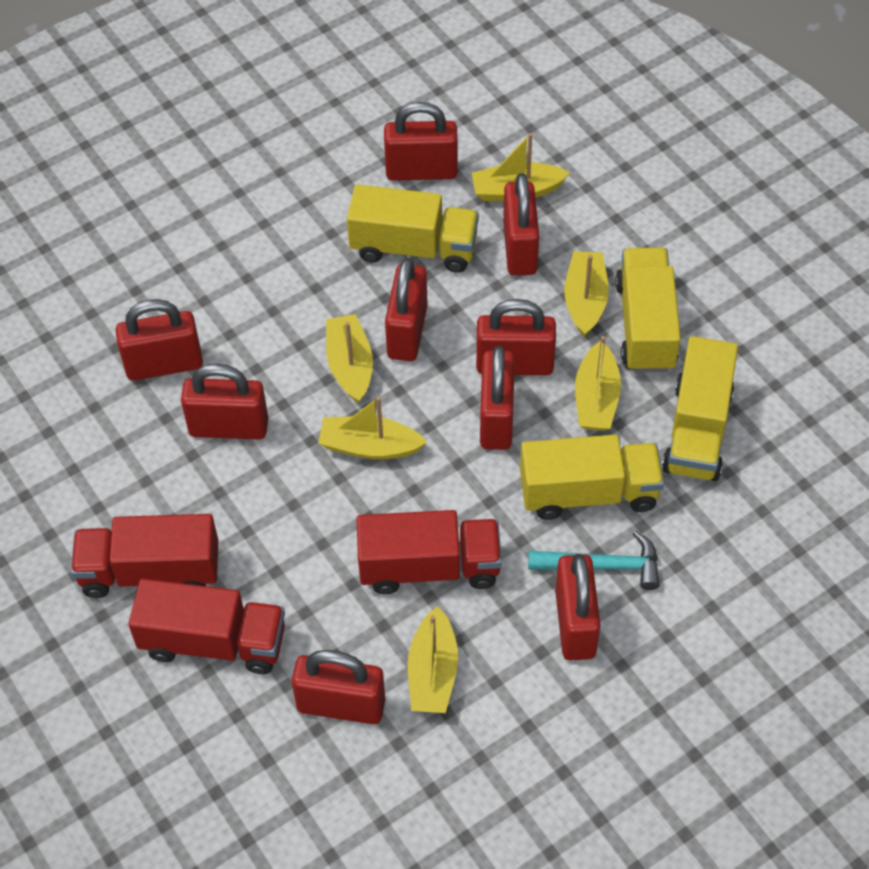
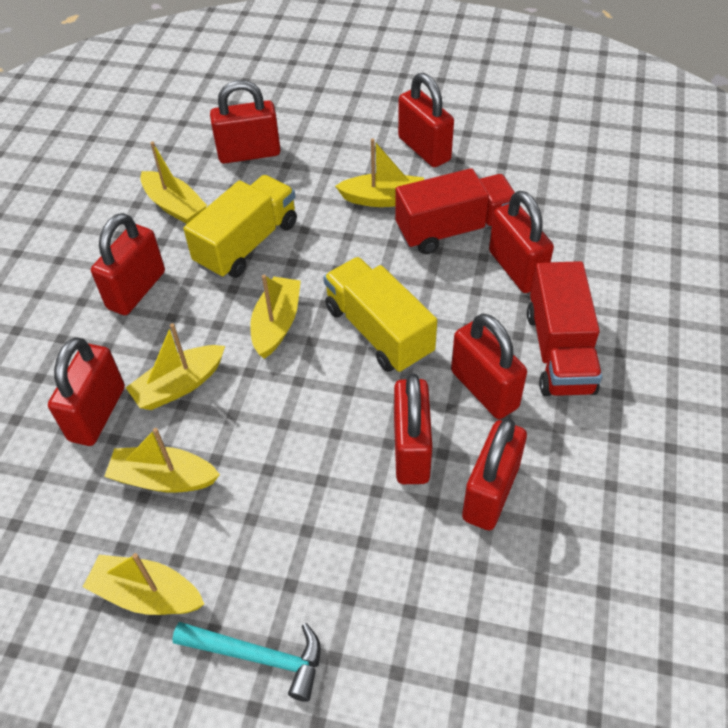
red padlock: [115,299,203,381] [181,364,268,439] [292,650,385,724] [384,102,458,181] [385,258,428,361] [476,299,556,375] [480,346,515,450] [503,173,539,276] [555,554,600,661] = 9 -> [48,337,125,446] [91,213,165,315] [210,80,281,164] [394,373,432,484] [398,73,454,167] [451,313,527,419] [462,418,527,531] [489,191,554,293] = 8
red truck: [71,514,219,598] [128,579,285,674] [357,510,502,594] = 3 -> [395,168,515,254] [527,261,602,396] = 2
yellow truck: [347,184,479,273] [520,435,664,520] [615,247,681,372] [662,336,738,481] = 4 -> [184,175,297,279] [323,257,437,373] = 2

